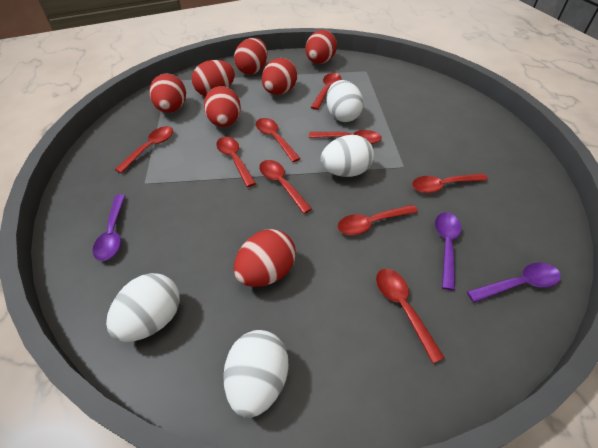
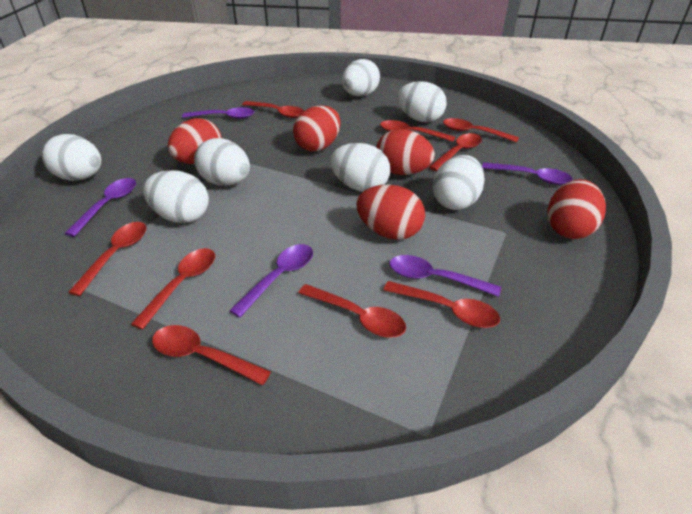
purple spoon: [93,194,126,261] [435,213,461,291] [467,262,561,302] = 3 -> [64,178,136,237] [182,107,255,119] [229,244,313,318] [389,255,501,297] [482,162,573,185] = 5
red egg: [149,73,186,113] [192,60,235,96] [204,86,241,127] [234,38,268,75] [234,229,296,287] [262,58,297,95] [305,30,337,64] = 7 -> [168,118,222,164] [293,105,341,152] [356,185,425,240] [376,129,435,175] [547,179,606,239] = 5
white egg: [106,273,180,342] [223,330,288,418] [320,135,374,177] [326,80,364,122] = 4 -> [42,134,101,181] [143,170,209,223] [194,138,250,186] [330,143,390,192] [342,59,380,97] [397,81,447,122] [433,155,485,210] = 7

